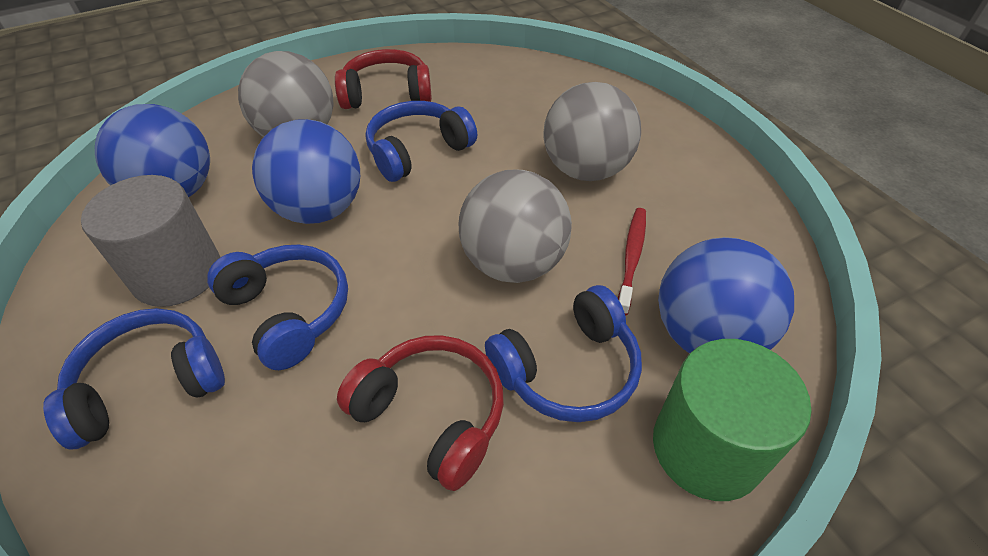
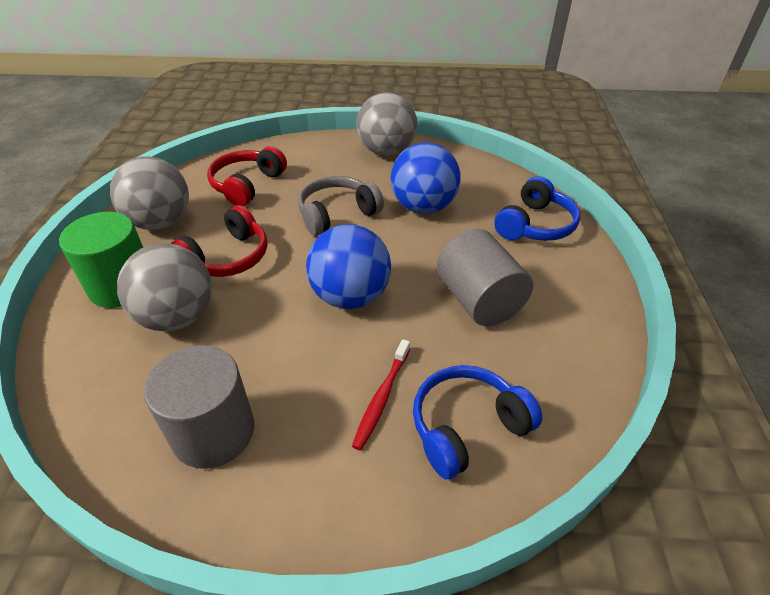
blue ball: [95,104,210,197] [252,119,360,224] [658,237,794,354] = 3 -> [306,224,391,309] [391,142,461,214] = 2
blue headphones: [43,308,225,449] [207,245,348,370] [365,101,477,182] [485,285,642,422] = 4 -> [413,365,543,479] [494,176,580,241] = 2
grey cylinder: [81,175,220,307] = 1 -> [144,345,254,469] [437,229,533,326] = 2
grey headphones: none = 0 -> [298,176,384,236] = 1

